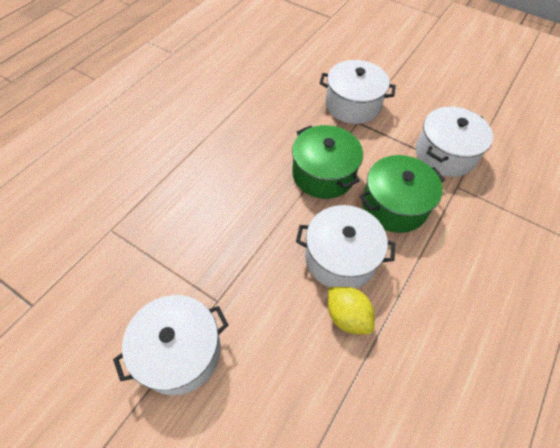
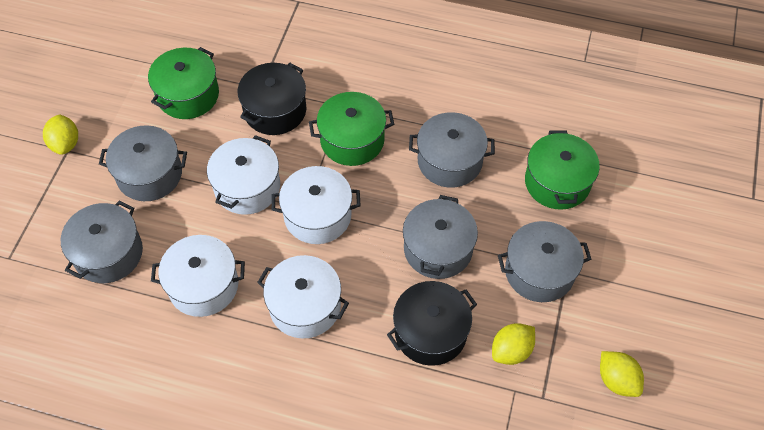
black pot: none = 0 -> [238,63,306,135] [387,281,477,366] = 2
green pot: [292,125,363,199] [360,155,445,233] = 2 -> [148,47,219,119] [309,92,394,166] [525,130,600,210] = 3
grey pot: none = 0 -> [61,201,143,283] [99,125,187,201] [403,195,478,279] [409,112,495,188] [498,221,591,302] = 5
yellow lemon: [328,287,375,334] = 1 -> [43,114,78,155] [492,323,535,365] [600,351,644,397] = 3

